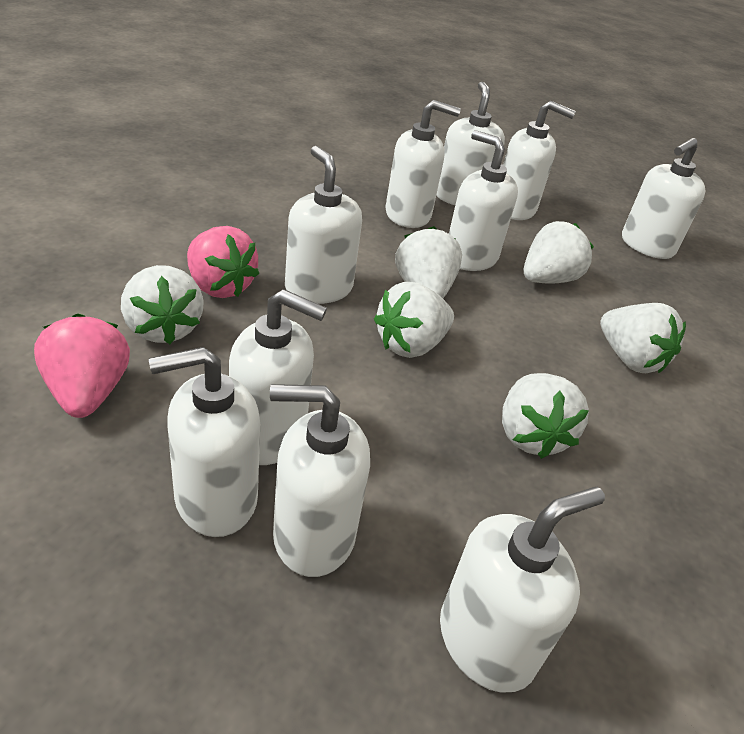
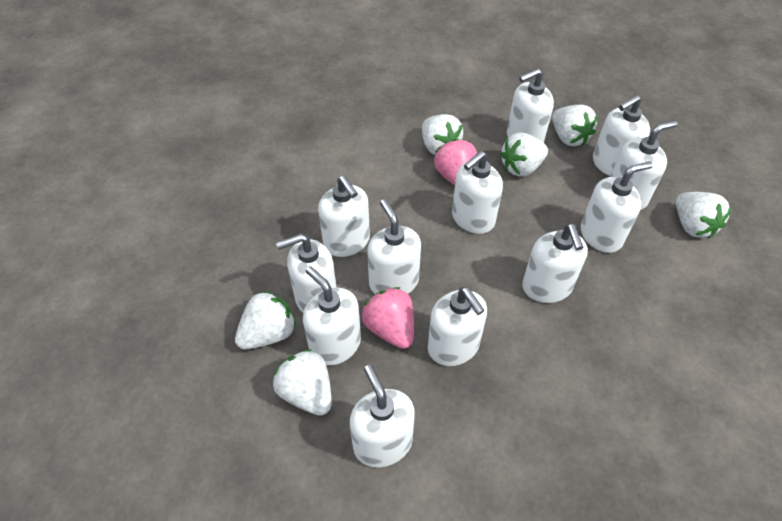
white soap dispenser: [149,347,260,537] [229,289,327,465] [270,384,370,577] [285,146,362,304] [386,100,461,228] [437,82,505,205] [440,487,605,693] [449,130,518,271] [503,101,576,220] [622,138,705,259] = 10 -> [276,234,336,313] [303,266,361,366] [318,176,370,257] [350,365,415,467] [367,199,421,294] [428,287,487,366] [452,151,503,234] [507,68,554,143] [522,224,588,303] [581,161,653,253] [593,95,650,176] [610,120,677,210] = 12

